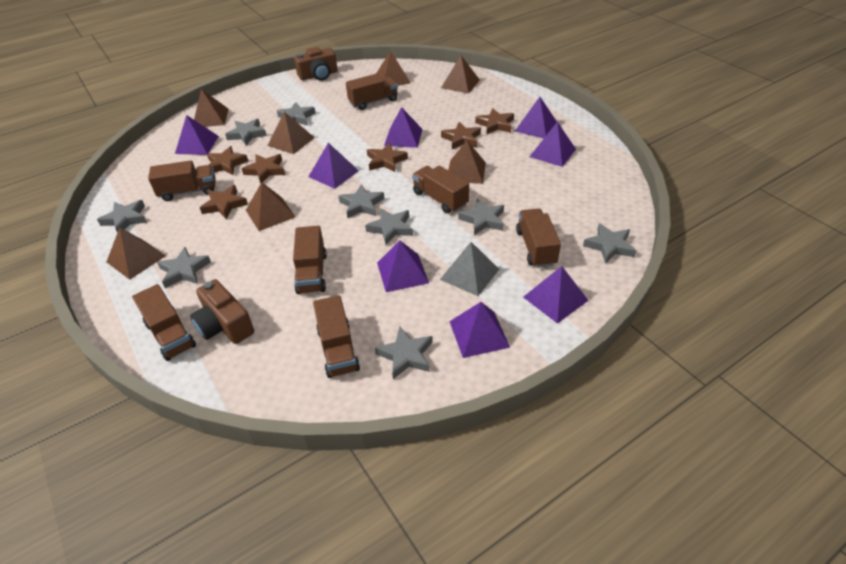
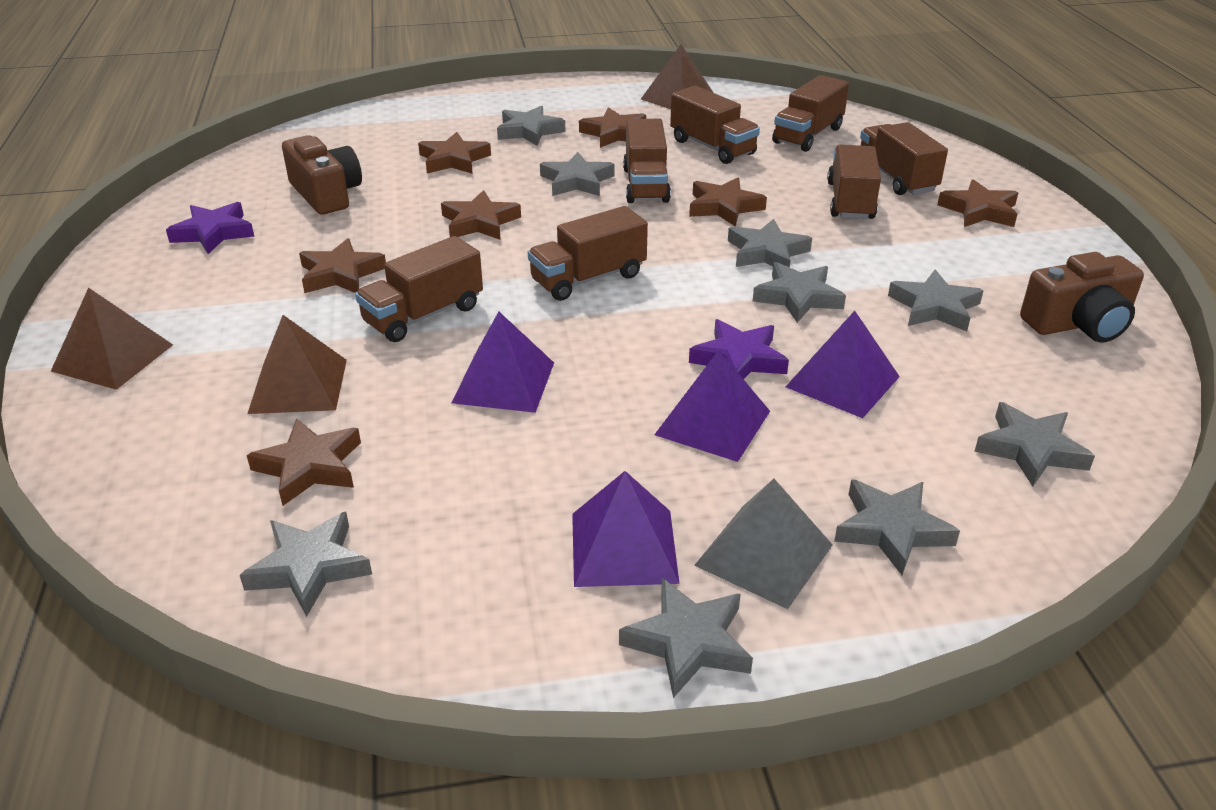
brown pyramid: [107,227,166,280] [194,89,229,127] [246,182,295,231] [267,111,314,154] [376,51,411,86] [441,56,480,94] [448,141,486,184] = 7 -> [51,288,173,390] [248,315,347,414] [641,44,714,109] = 3
brown star: [200,185,248,219] [207,146,248,175] [242,154,285,183] [367,143,408,172] [441,122,481,149] [475,108,514,135] = 6 -> [247,418,361,506] [299,238,386,293] [418,132,491,174] [441,190,521,240] [579,107,646,148] [689,178,767,227] [937,179,1018,227] = 7
purple pyramid: [175,115,219,155] [308,143,359,189] [377,241,429,292] [384,107,423,148] [449,302,510,358] [515,97,557,138] [523,266,589,324] [529,122,576,167] = 8 -> [452,311,554,413] [572,471,679,587] [654,350,770,462] [786,311,900,418] = 4
purple star: none = 0 -> [166,202,254,254] [689,319,789,379] = 2

